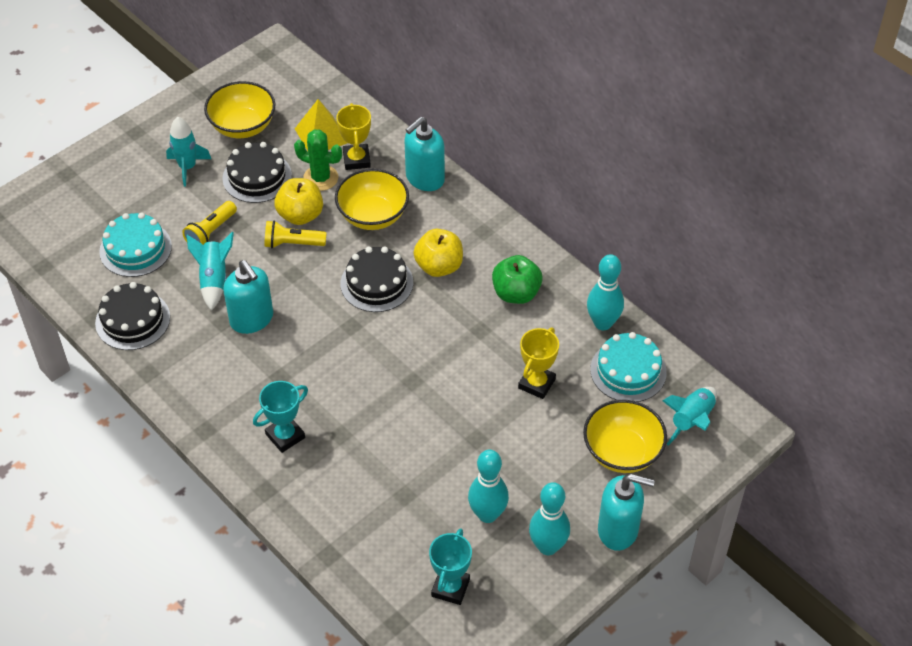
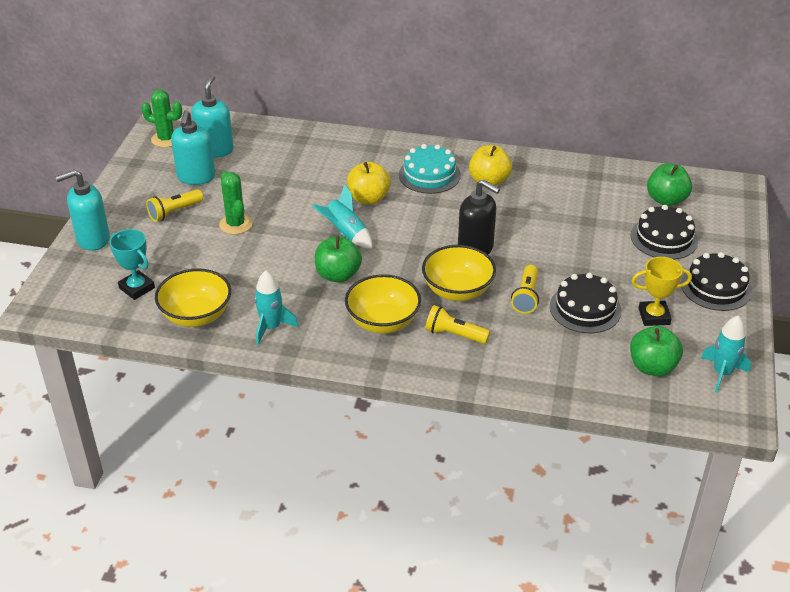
black soap dispenser: none = 0 -> [458,179,500,254] = 1
green apple: [492,255,543,304] = 1 -> [315,236,362,282] [630,326,683,376] [647,163,692,206] = 3
green cactus: [294,129,342,191] = 1 -> [141,89,182,148] [219,171,253,234] = 2
turquoise bowling pin: [468,450,509,523] [529,482,570,555] [587,254,624,330] = 3 -> none = 0
turquoise cake: [99,213,172,277] [590,332,667,402] = 2 -> [399,144,461,194] = 1
turquoise trophy: [253,381,308,453] [429,528,472,605] = 2 -> [110,229,155,300] = 1
yellow flashlight: [183,201,237,245] [265,220,326,248] = 2 -> [146,189,203,222] [425,305,490,344] [511,265,539,314] = 3
yellow pyramid: [295,99,347,151] = 1 -> none = 0
yellow trophy: [336,103,371,170] [518,327,559,399] = 2 -> [632,257,692,326] = 1

